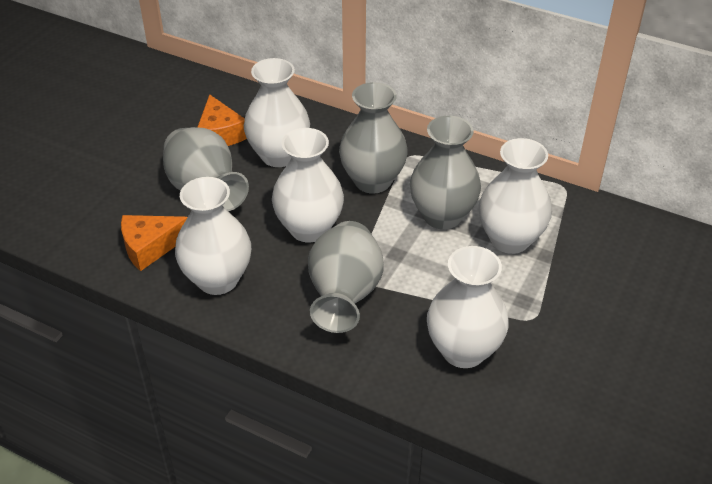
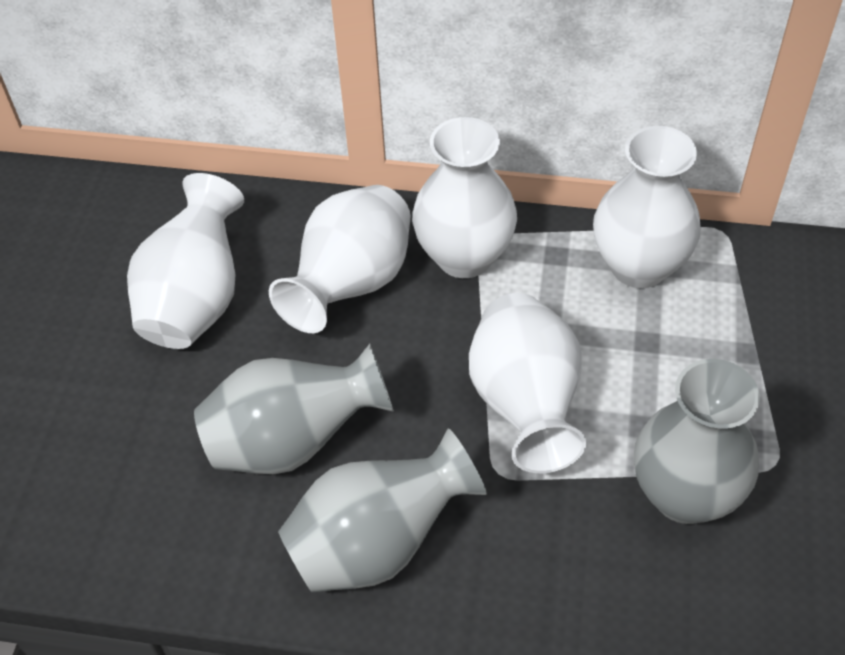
grey vase: [163,127,249,211] [308,221,384,333] [339,82,408,194] [410,116,481,229] = 4 -> [194,344,394,474] [278,428,487,592] [634,359,760,524] = 3
orange cheese: [121,215,188,271] [197,94,247,146] = 2 -> none = 0

